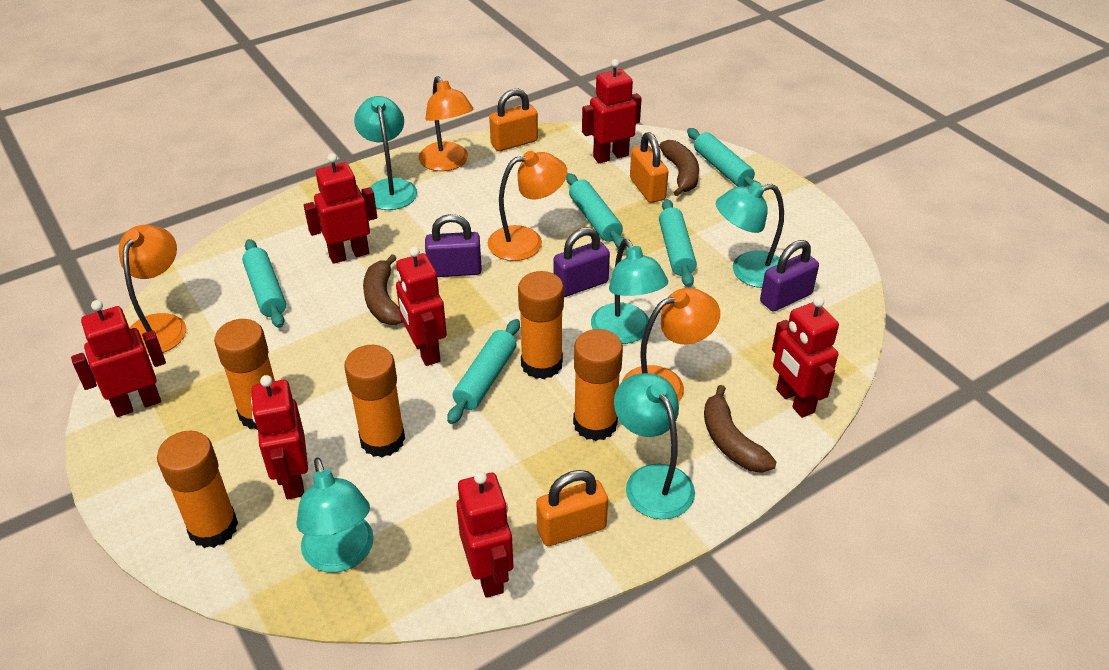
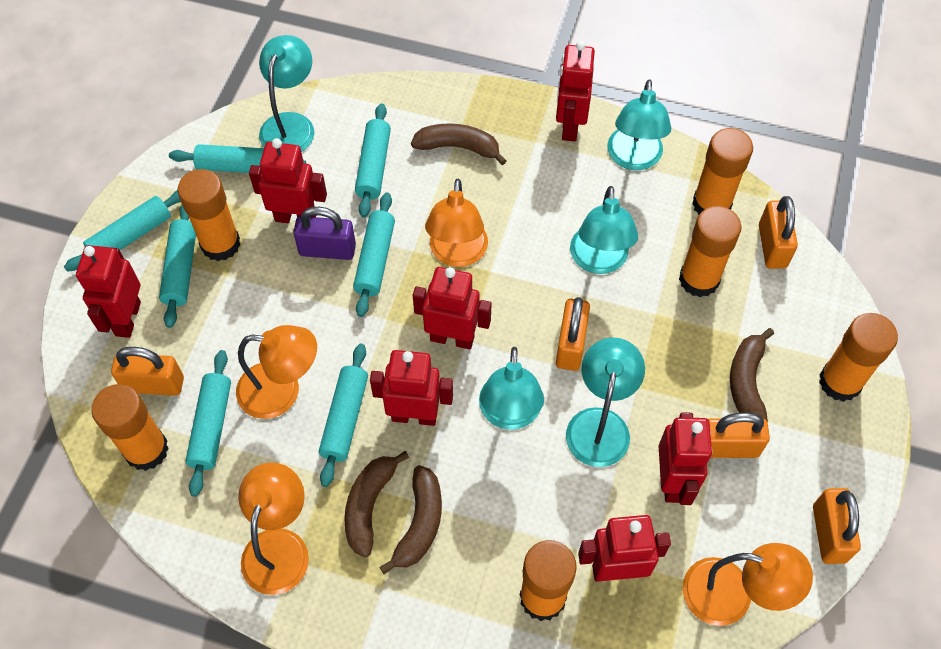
brown banana: [363,254,403,325] [659,140,699,197] [704,385,776,473] = 3 -> [344,451,409,557] [380,465,442,574] [411,123,506,165] [730,328,774,422] = 4
orange glue stick: [157,431,238,548] [214,319,275,430] [344,345,405,457] [518,271,564,379] [573,329,623,441] = 5 -> [91,384,169,471] [178,169,240,261] [520,540,577,621] [679,206,741,297] [692,128,753,215] [819,313,898,402] = 6
orange padlock: [489,89,538,151] [536,470,608,546] [630,132,669,203] = 3 -> [111,347,184,396] [556,297,590,371] [708,412,770,458] [759,196,798,269] [813,488,861,564] = 5
purple padlock: [425,214,482,277] [554,227,610,297] [760,240,819,312] = 3 -> [293,207,356,260] = 1
turquoise rolling pin: [242,239,286,328] [447,319,520,424] [566,173,627,250] [659,199,697,287] [687,128,761,187] = 5 -> [64,190,181,272] [159,205,196,328] [169,144,306,173] [186,350,231,497] [319,344,368,487] [353,193,395,317] [355,103,391,218] = 7

